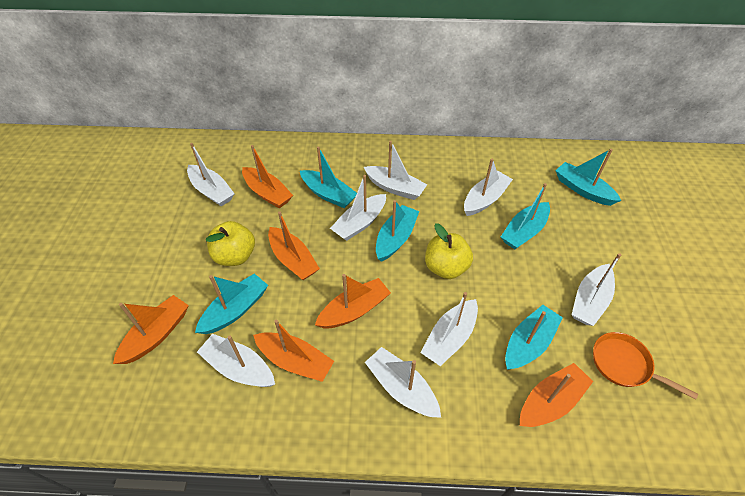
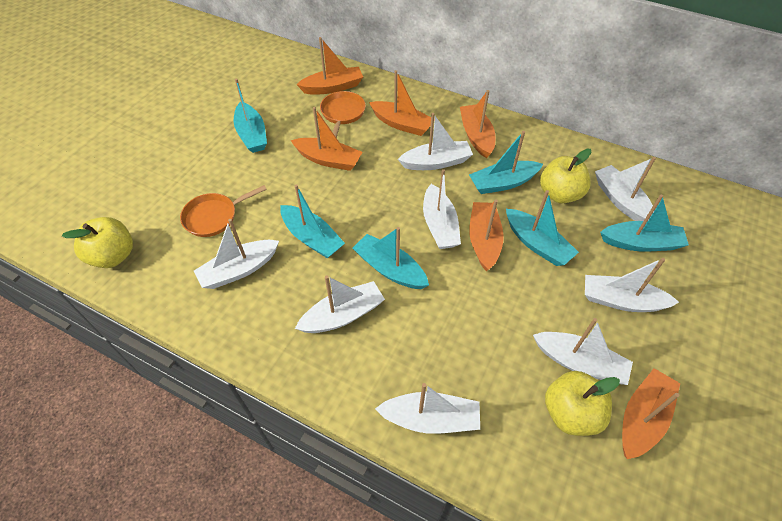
orange pan: [593,332,698,400] = 1 -> [180,185,267,237] [320,91,366,138] = 2
yellow apple: [206,221,255,266] [425,223,473,279] = 2 -> [62,217,133,268] [540,149,592,203] [545,371,620,436] = 3

